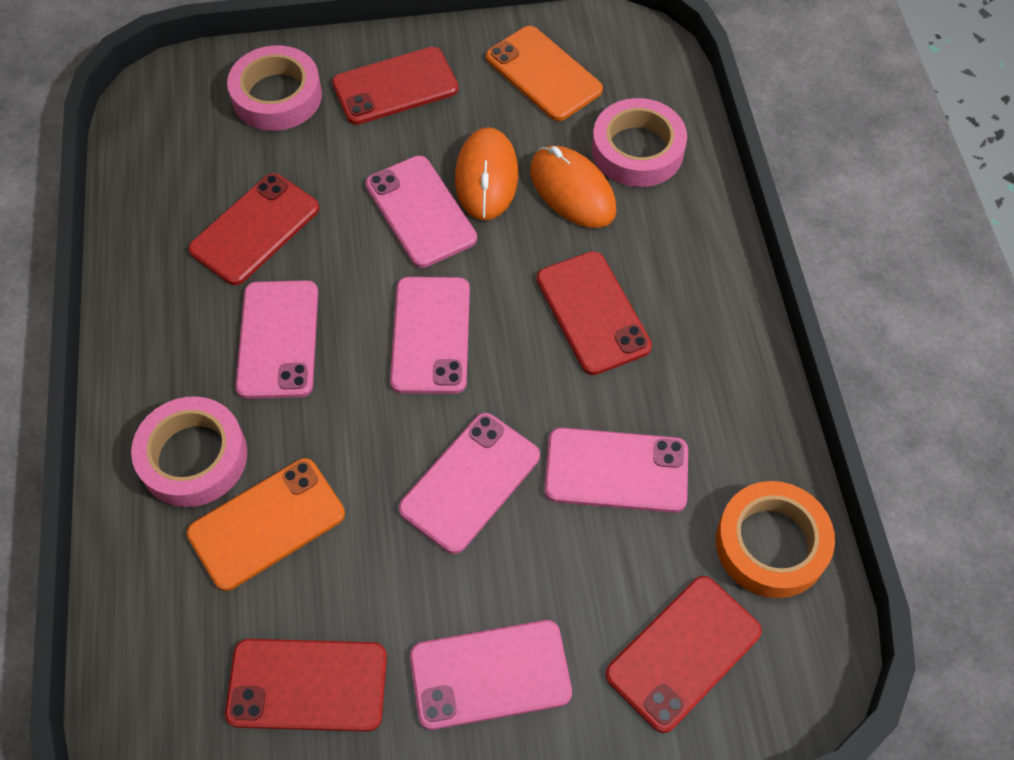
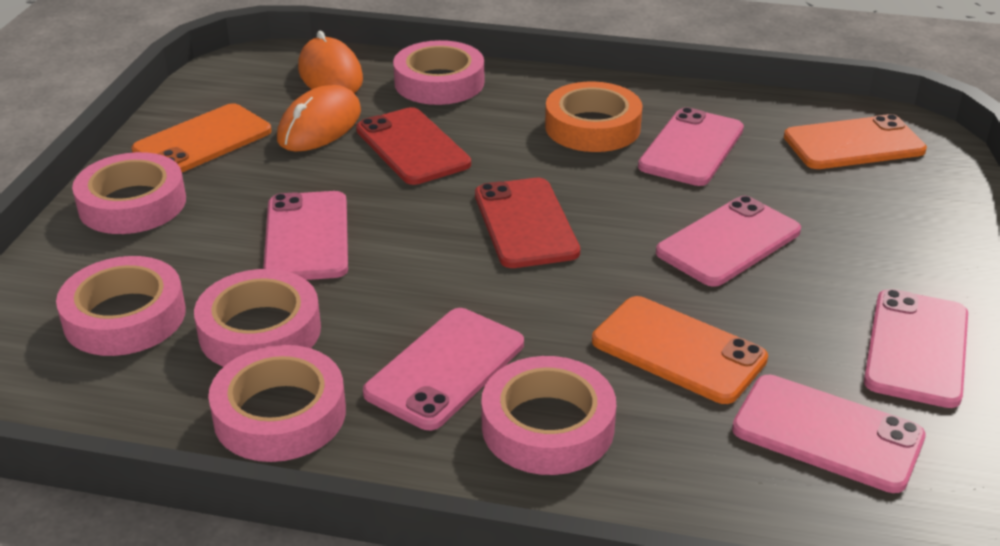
orange phone: [187,458,345,591] [486,26,603,121] = 2 -> [132,103,272,172] [592,296,768,404] [784,114,927,169] = 3
pink tape: [131,396,247,507] [227,45,322,131] [592,98,687,187] = 3 -> [56,256,186,356] [72,152,186,234] [194,269,321,367] [208,345,346,462] [393,40,484,105] [481,356,616,475] = 6
red phone: [188,173,319,285] [225,639,387,732] [332,47,458,125] [537,251,652,375] [605,576,762,733] = 5 -> [356,107,471,185] [475,178,580,268] = 2

